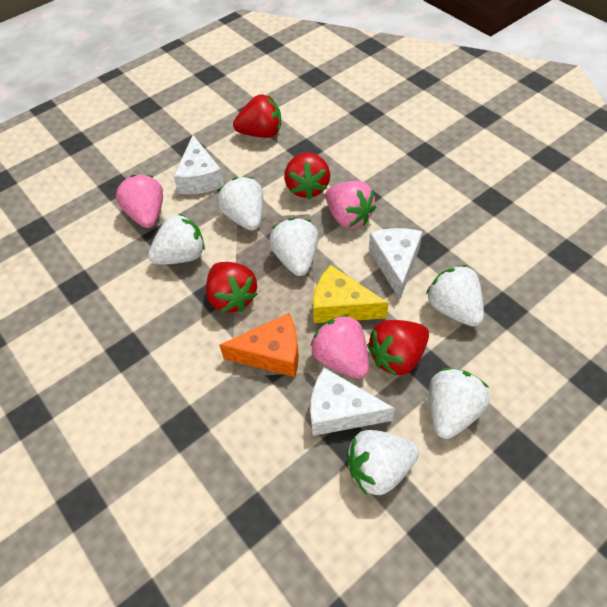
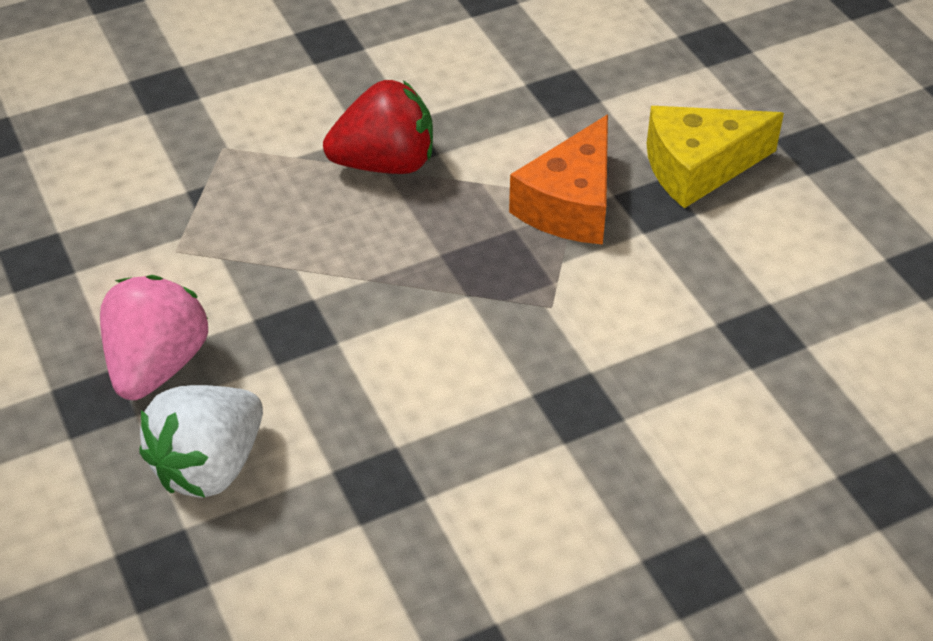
pink strawberry: [116,175,163,228] [310,314,369,379] [326,181,376,228] = 3 -> [100,275,208,400] = 1
red strawberry: [206,262,258,313] [233,94,281,138] [284,153,330,200] [367,320,429,377] = 4 -> [323,80,433,174] = 1
white cheese: [173,135,224,194] [310,368,395,436] [369,228,423,300] = 3 -> none = 0
white strawberry: [148,214,205,265] [217,177,263,230] [269,218,319,276] [346,430,419,495] [426,265,484,327] [429,368,490,439] = 6 -> [139,385,263,498] = 1

